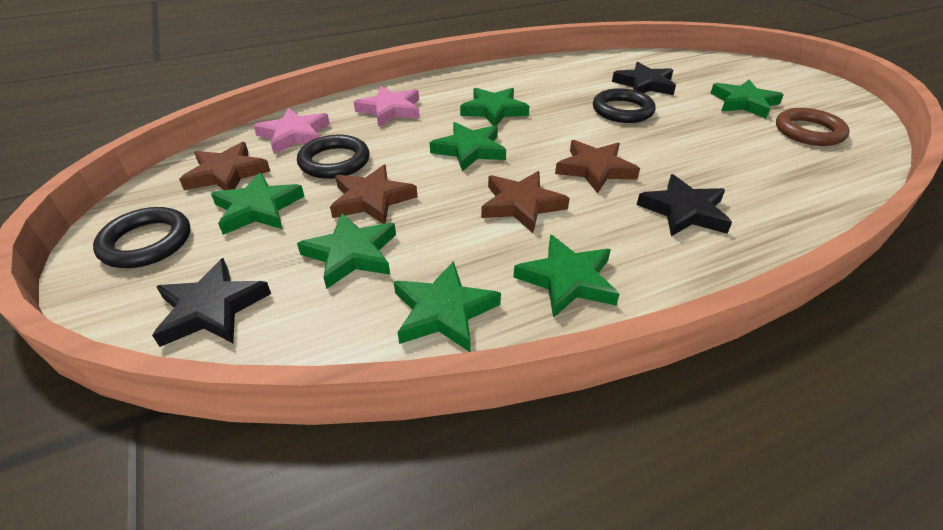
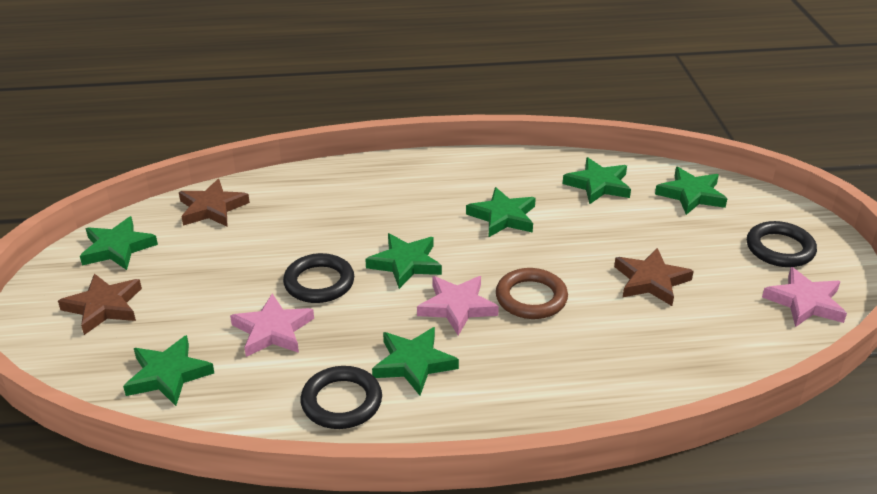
black star: [152,258,271,347] [612,62,676,95] [637,174,732,236] = 3 -> none = 0
brown star: [179,142,270,190] [330,165,417,224] [481,171,570,233] [555,140,640,193] = 4 -> [58,273,142,335] [179,179,250,227] [614,248,694,306] = 3
pink star: [253,108,330,154] [354,86,420,127] = 2 -> [230,293,314,357] [417,276,499,336] [762,267,847,327] = 3

